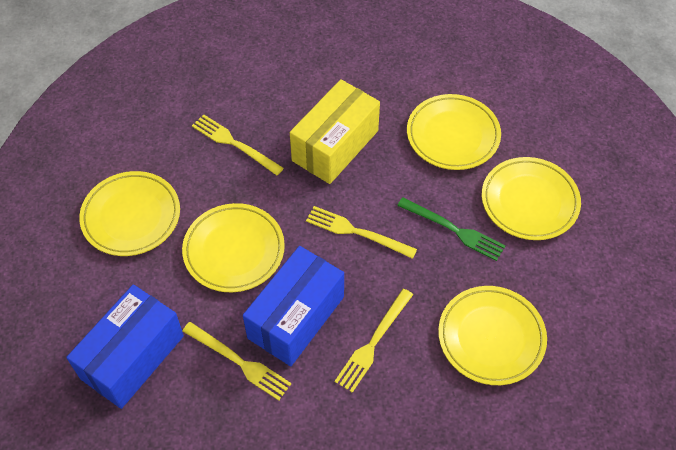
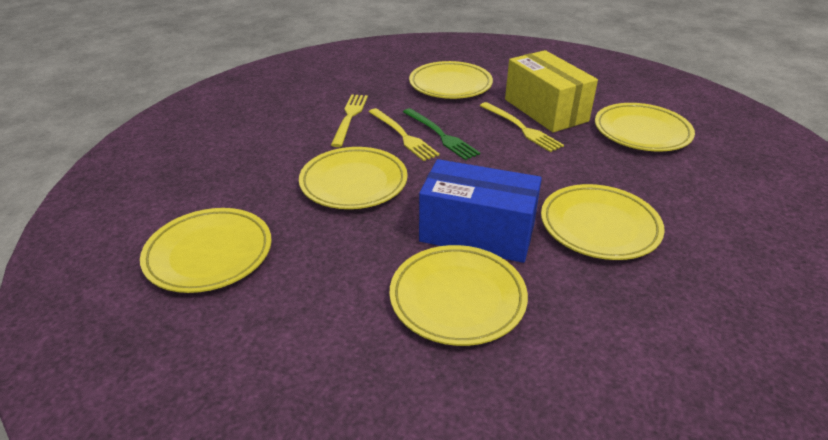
blue box: [66,284,184,409] [243,246,344,366] = 2 -> [419,159,542,263] = 1
yellow fork: [182,322,292,400] [192,114,284,175] [306,206,417,259] [335,289,413,393] = 4 -> [331,94,368,147] [369,108,440,161] [480,102,564,152] = 3
yellow plate: [79,171,180,256] [182,203,285,292] [407,94,501,170] [438,286,547,385] [482,157,581,240] = 5 -> [140,208,272,293] [299,147,408,209] [390,245,528,346] [409,61,493,99] [541,184,665,260] [595,103,695,151] = 6

